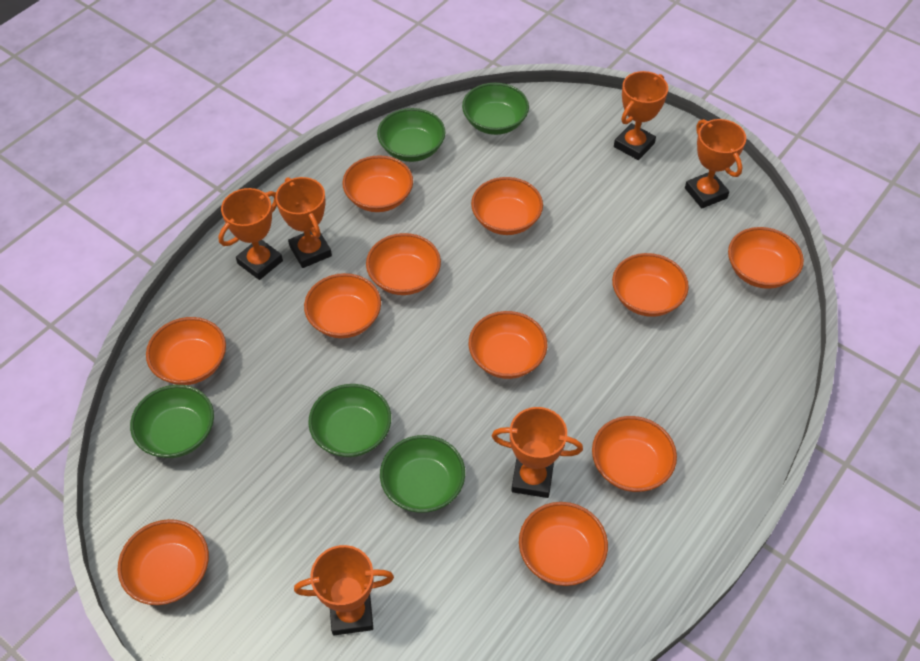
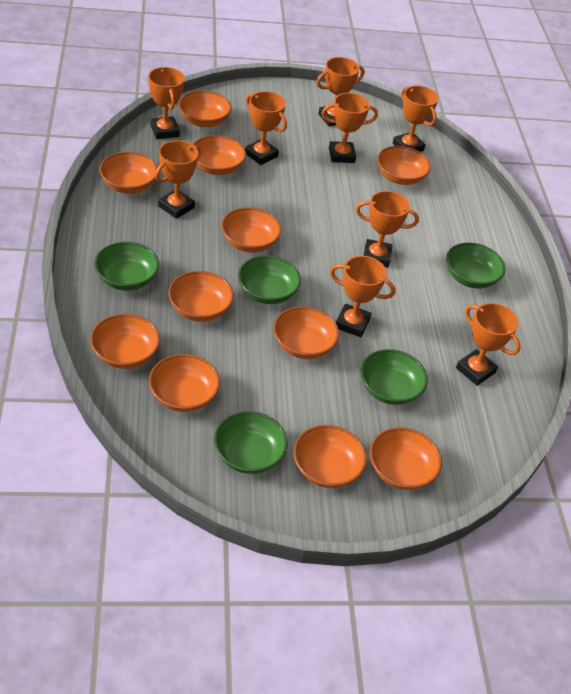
orange trophy: [218,188,283,280] [275,177,332,268] [294,545,394,635] [492,407,583,498] [614,71,668,160] [685,119,746,208] = 6 -> [148,67,184,139] [155,140,201,219] [245,91,287,165] [317,57,364,127] [322,93,378,163] [330,256,396,337] [356,191,419,268] [393,86,439,152] [456,303,521,386] = 9

